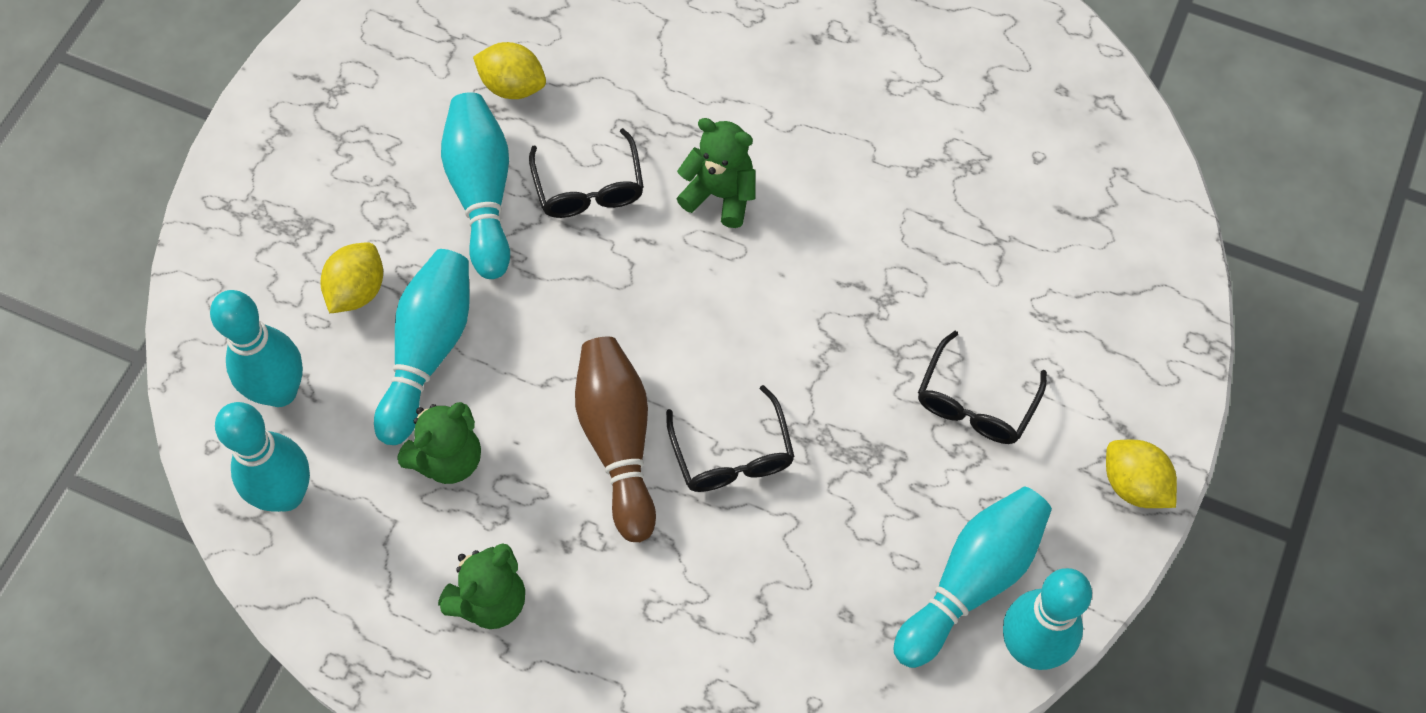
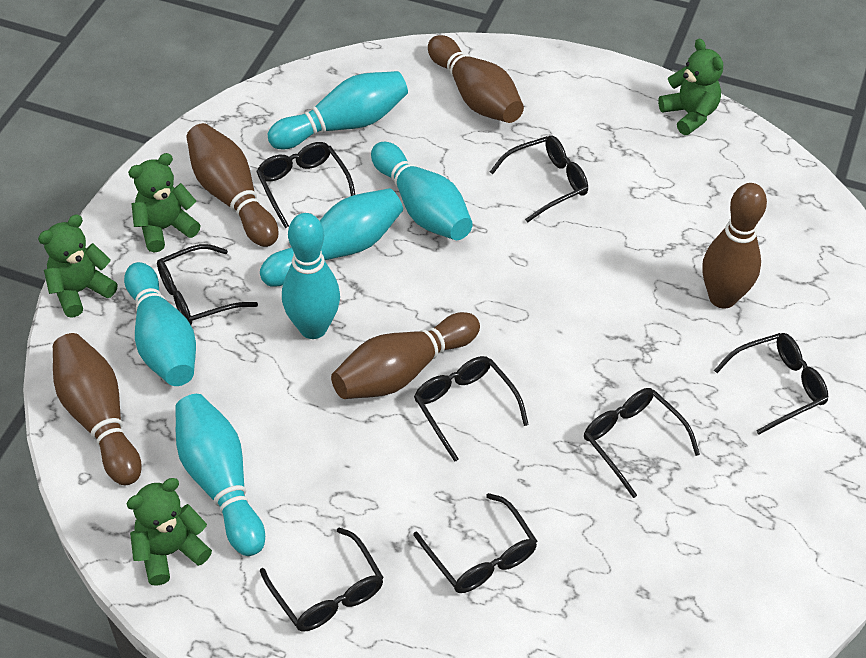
black glasses: [529,128,644,218] [666,385,795,492] [918,331,1047,444] = 3 -> [157,244,258,325] [256,142,355,228] [260,527,384,632] [413,493,537,593] [414,356,529,462] [490,135,588,223] [584,388,700,498] [714,333,828,435] = 8
brown bowling pin: [575,336,656,542] = 1 -> [53,333,142,485] [186,123,278,247] [331,312,480,399] [428,35,524,123] [702,183,767,309] = 5
green teddy bear: [398,402,481,484] [438,543,525,629] [676,118,756,228] = 3 -> [38,215,118,318] [126,478,212,586] [128,153,201,253] [658,38,723,135] = 4
yellow lemon: [320,242,383,314] [473,42,546,99] [1106,440,1177,508] = 3 -> none = 0

